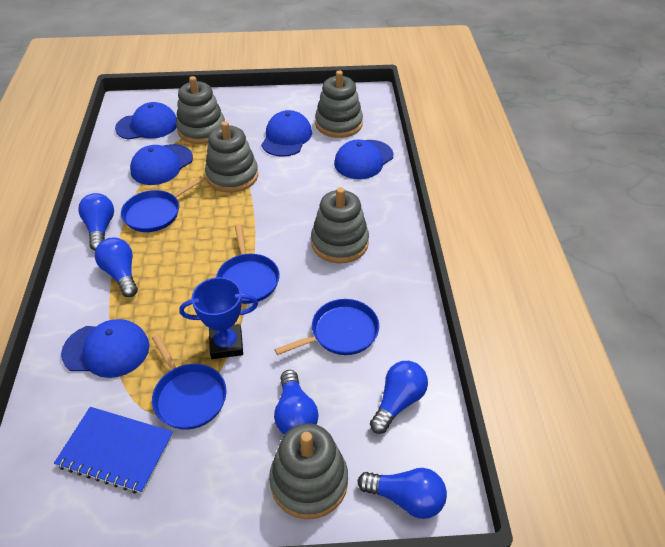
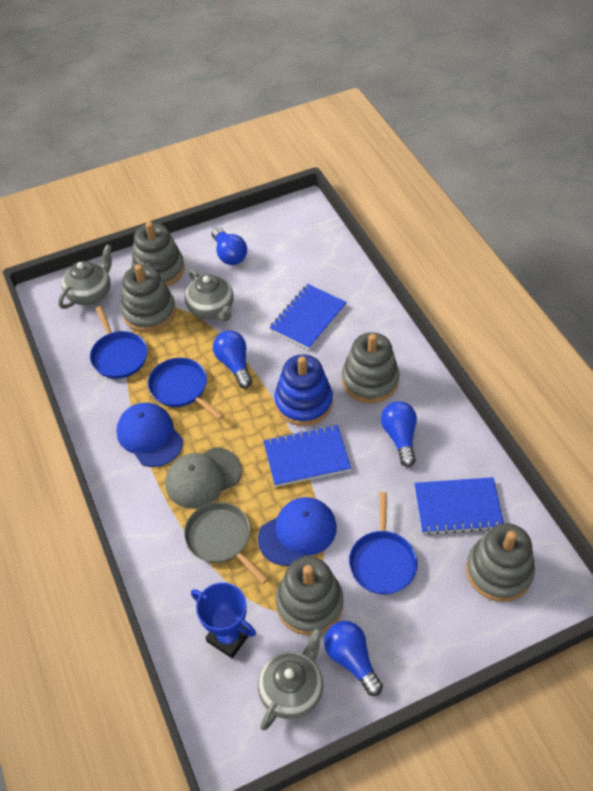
blue cap: [61,319,149,378] [115,102,177,140] [130,144,193,185] [261,110,312,157] [334,140,394,179] = 5 -> [116,403,183,467] [258,497,337,566] = 2
blue light bulb: [78,193,114,251] [95,238,138,297] [274,370,319,435] [357,468,447,519] [370,361,428,434] = 5 -> [212,227,247,265] [213,331,252,388] [324,621,383,696] [381,401,417,467] = 4
blue notebook: [54,407,173,494] = 1 -> [264,425,351,487] [269,284,347,350] [414,477,504,535] = 3
blue pan: [121,176,204,232] [152,334,227,430] [216,225,280,304] [274,299,379,355] = 4 -> [90,306,148,379] [148,358,224,420] [349,492,418,595] = 3
blue stacking toy: none = 0 -> [274,354,333,426] = 1
grey cap: none = 0 -> [165,447,242,509] = 1
grey pan: none = 0 -> [184,502,268,584] = 1
grey teapot: none = 0 -> [58,245,112,309] [185,269,234,321] [258,628,323,730] = 3

